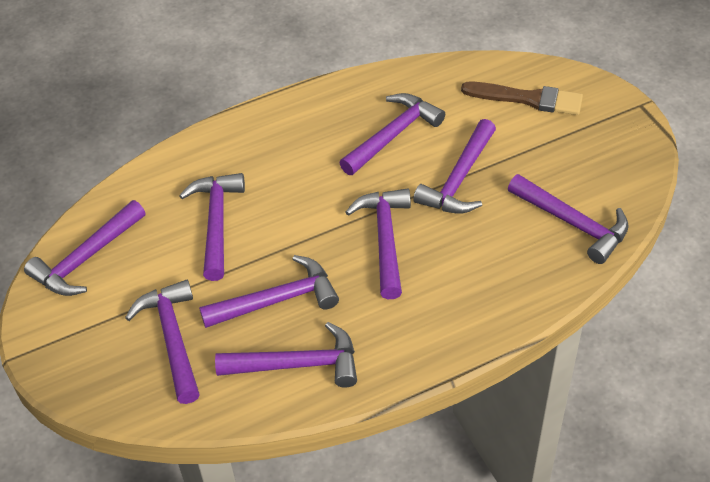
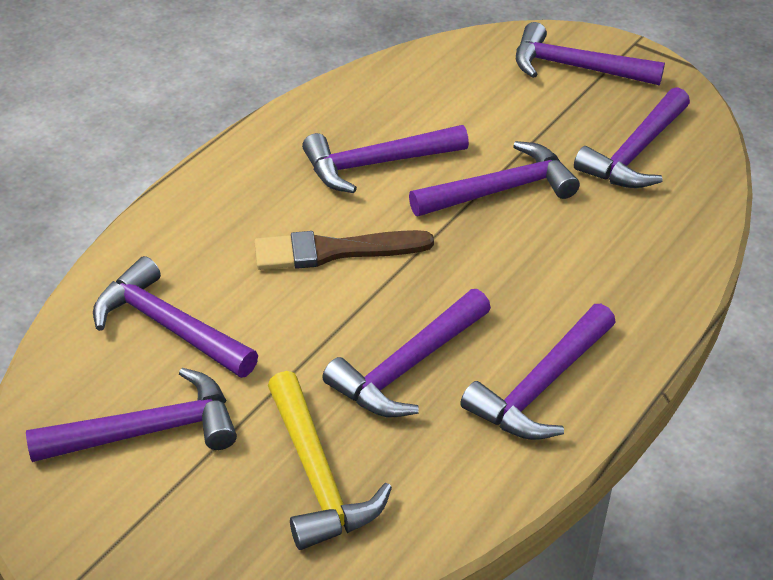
purple hammer: [24,200,145,296] [125,280,200,404] [179,173,245,281] [199,255,339,328] [215,322,357,388] [339,93,445,175] [346,188,411,299] [413,119,496,214] [508,174,629,264] = 9 -> [26,368,237,462] [93,256,258,378] [302,125,469,193] [322,289,491,417] [409,141,580,216] [460,304,616,440] [516,22,665,86] [574,87,690,188] = 8
yellow hammer: none = 0 -> [268,371,392,550] = 1

